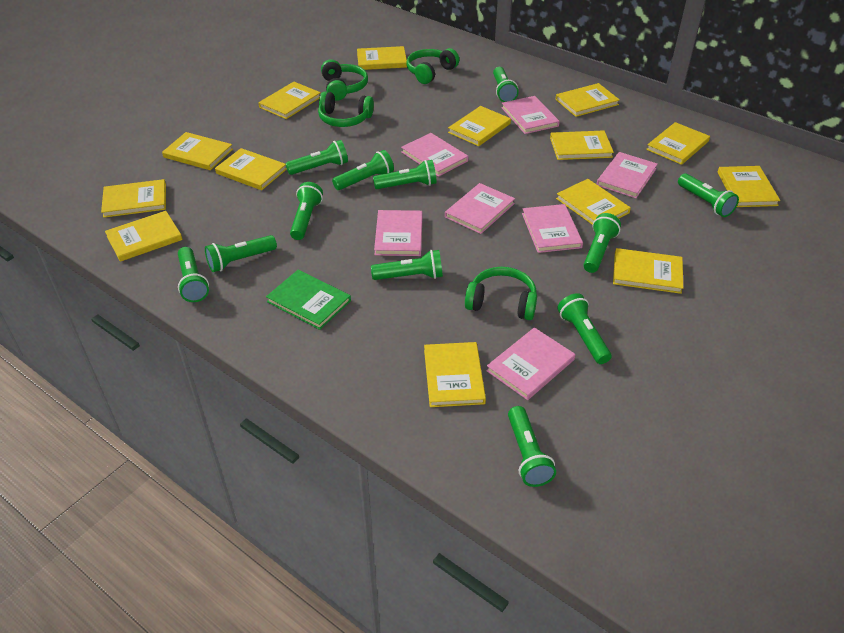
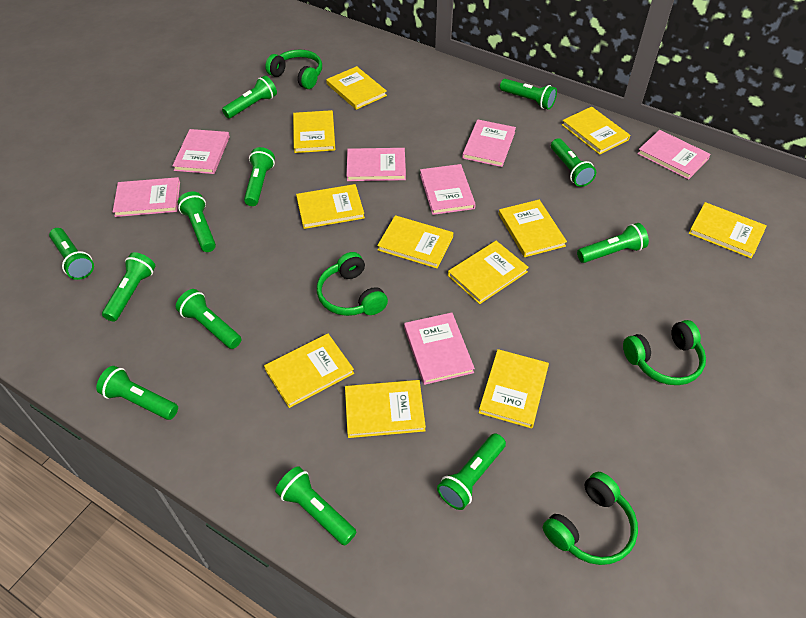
green book: [266,270,351,330] = 1 -> none = 0
yellow book: [101,179,166,218] [105,211,183,262] [162,132,233,170] [215,148,287,190] [258,82,321,119] [357,46,407,70] [424,342,486,407] [448,106,511,146] [550,130,614,160] [555,83,620,117] [556,179,631,225] [613,248,683,294] [646,122,710,165] [718,166,780,207] = 14 -> [264,334,354,408] [293,110,335,153] [296,184,365,229] [326,66,387,110] [345,380,426,438] [377,215,453,268] [448,241,529,304] [479,349,549,429] [499,200,567,257] [562,107,630,155] [689,202,767,258] = 11

